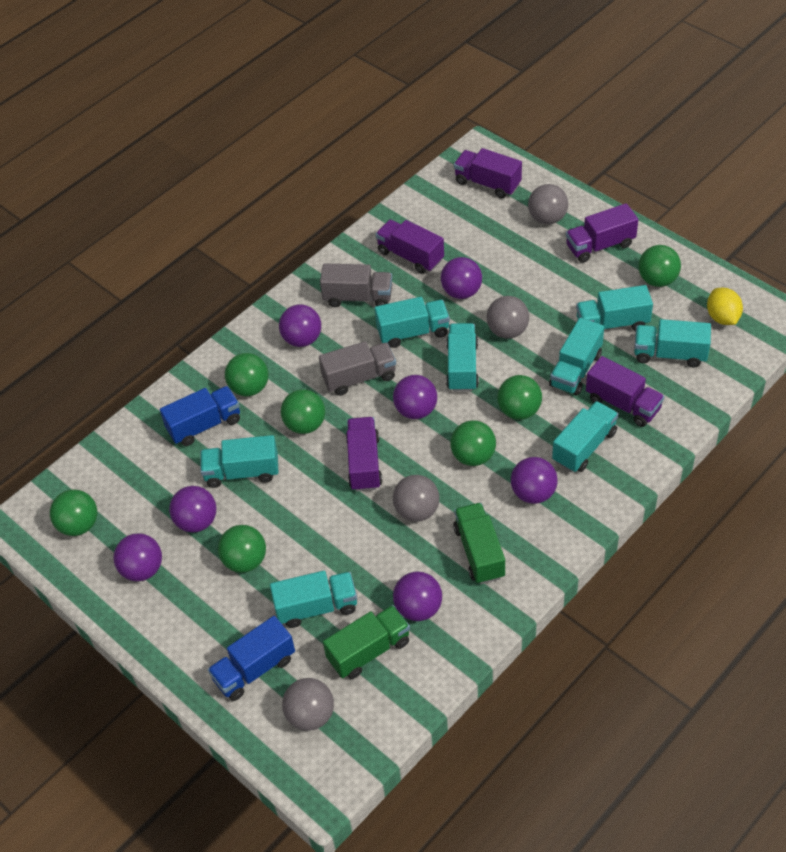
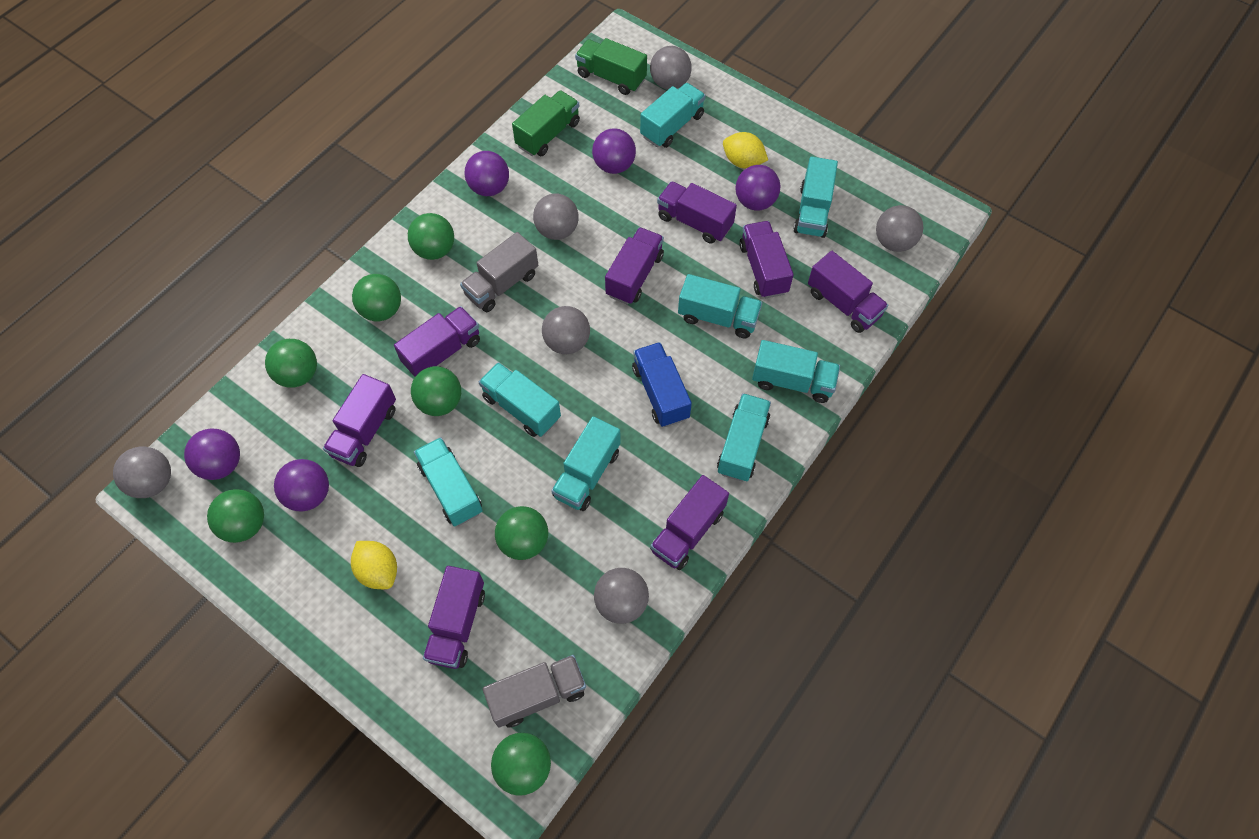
blue truck: [160,386,240,446] [208,616,295,701] = 2 -> [632,342,692,427] = 1
grey ball: [282,678,334,731] [393,475,439,522] [487,296,529,339] [528,184,568,224] = 4 -> [113,447,171,498] [533,194,579,240] [542,306,590,354] [594,568,649,624] [650,46,692,89] [876,205,923,252] = 6
purple ball: [113,533,162,581] [169,486,216,533] [279,304,321,347] [393,375,437,419] [393,571,442,621] [441,257,482,299] [511,457,558,504] = 7 -> [184,428,240,480] [274,459,329,512] [465,151,509,196] [592,128,636,174] [736,165,780,211] = 5
purple truck: [346,417,382,491] [376,220,444,274] [454,148,522,198] [566,203,638,263] [586,356,664,427] = 5 -> [323,374,396,467] [394,306,480,377] [423,566,485,669] [605,227,664,305] [650,475,729,570] [657,181,737,244] [739,221,794,298] [808,251,888,333] = 8
yellow lemon: [707,288,743,325] = 1 -> [351,541,397,589] [723,132,768,169] = 2

